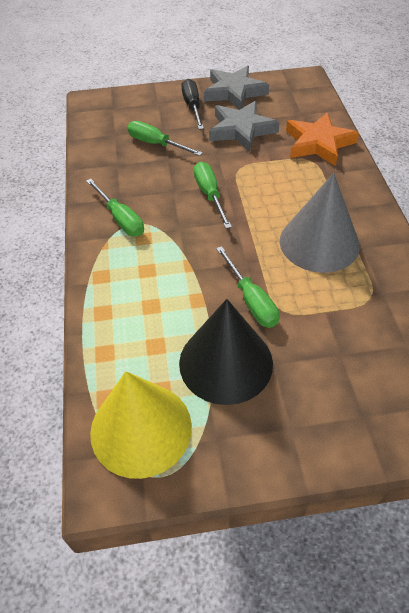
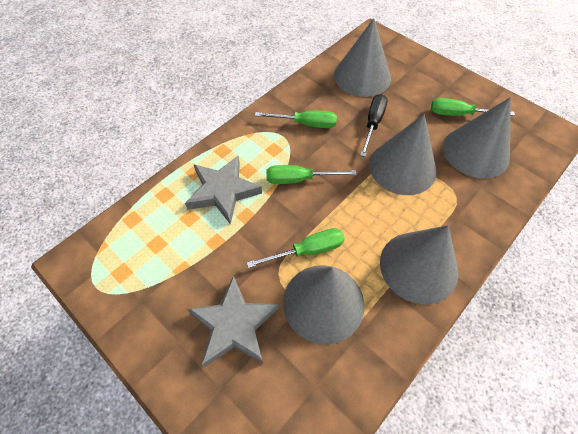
black cone: [179,299,273,405] = 1 -> none = 0
grey cone: [280,173,360,273] = 1 -> [283,265,365,345] [334,18,391,97] [369,114,436,195] [380,225,458,305] [443,97,511,179] = 5
orange star: [286,112,359,166] = 1 -> none = 0
yellow cone: [90,371,192,479] = 1 -> none = 0

